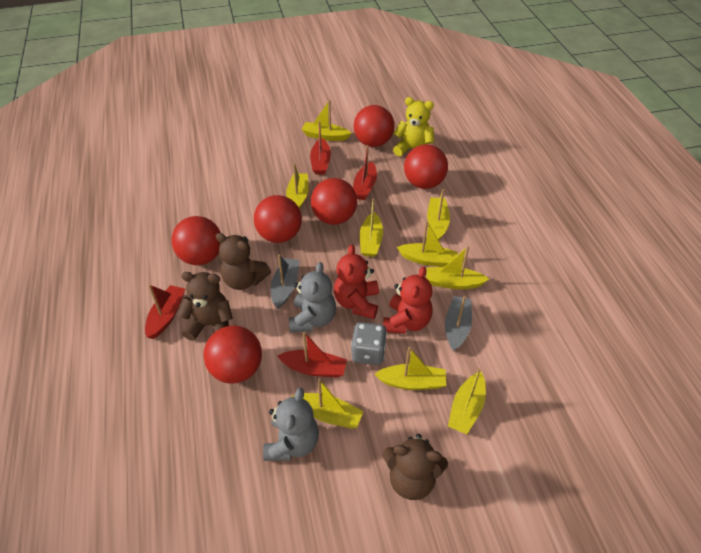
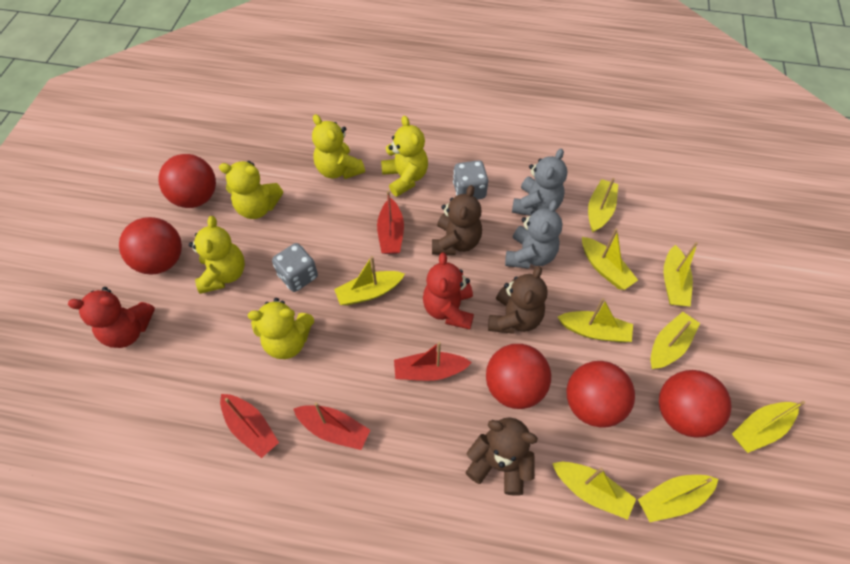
grey boat: [271,255,300,309] [445,296,472,351] = 2 -> none = 0
grey dice: [351,322,387,365] = 1 -> [272,243,318,292] [453,160,488,200] = 2
red ball: [171,216,221,265] [203,326,262,383] [254,195,302,243] [311,178,357,225] [353,105,394,147] [404,144,448,189] = 6 -> [119,217,182,275] [158,154,216,208] [486,344,551,409] [567,361,635,428] [659,370,732,438] = 5
yellow teddy bear: [393,97,434,157] = 1 -> [189,216,245,294] [219,161,283,219] [248,298,314,359] [312,114,365,179] [381,116,428,197] = 5

